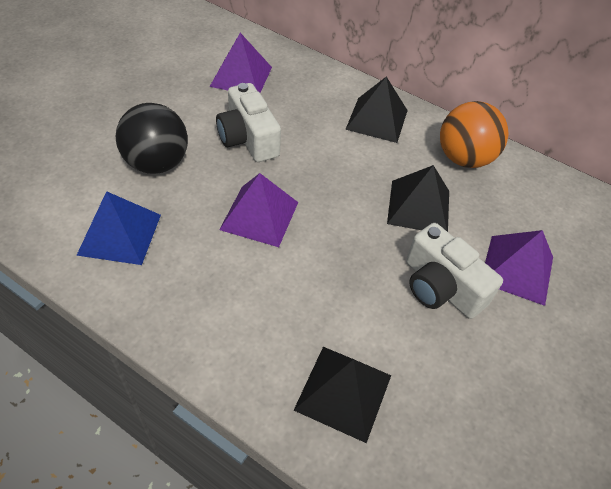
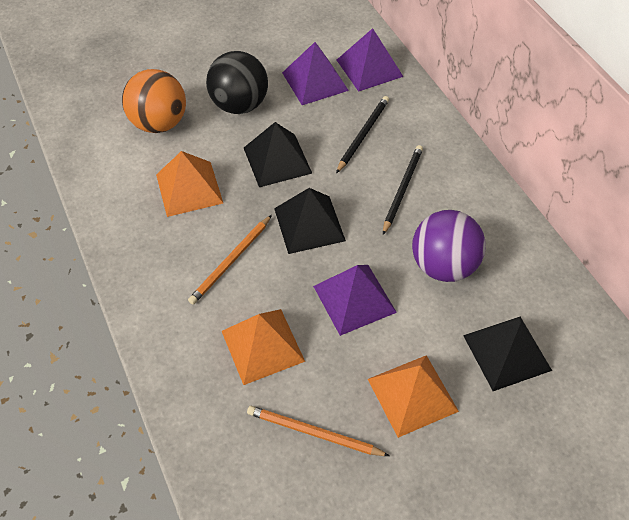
black pencil: none = 0 -> [336,96,389,173] [383,145,423,235] = 2
blue pyramid: [76,191,161,265] = 1 -> none = 0
orange pencil: none = 0 -> [188,215,272,305] [247,406,390,456] = 2
orange pyramid: none = 0 -> [156,151,223,217] [222,309,305,385] [368,355,459,438] = 3
purple ball: none = 0 -> [412,210,486,282] = 1
white camera: [216,83,281,162] [406,223,503,319] = 2 -> none = 0

